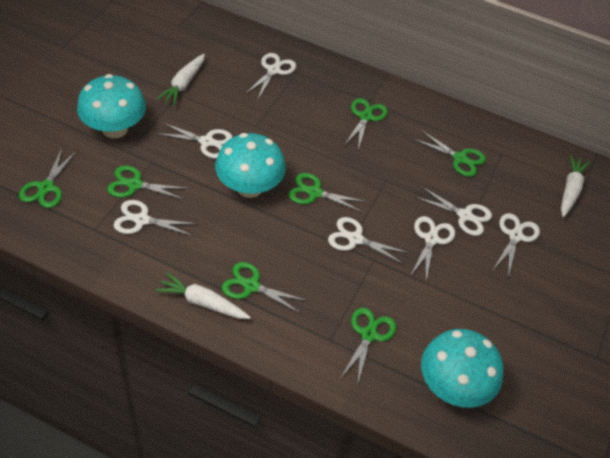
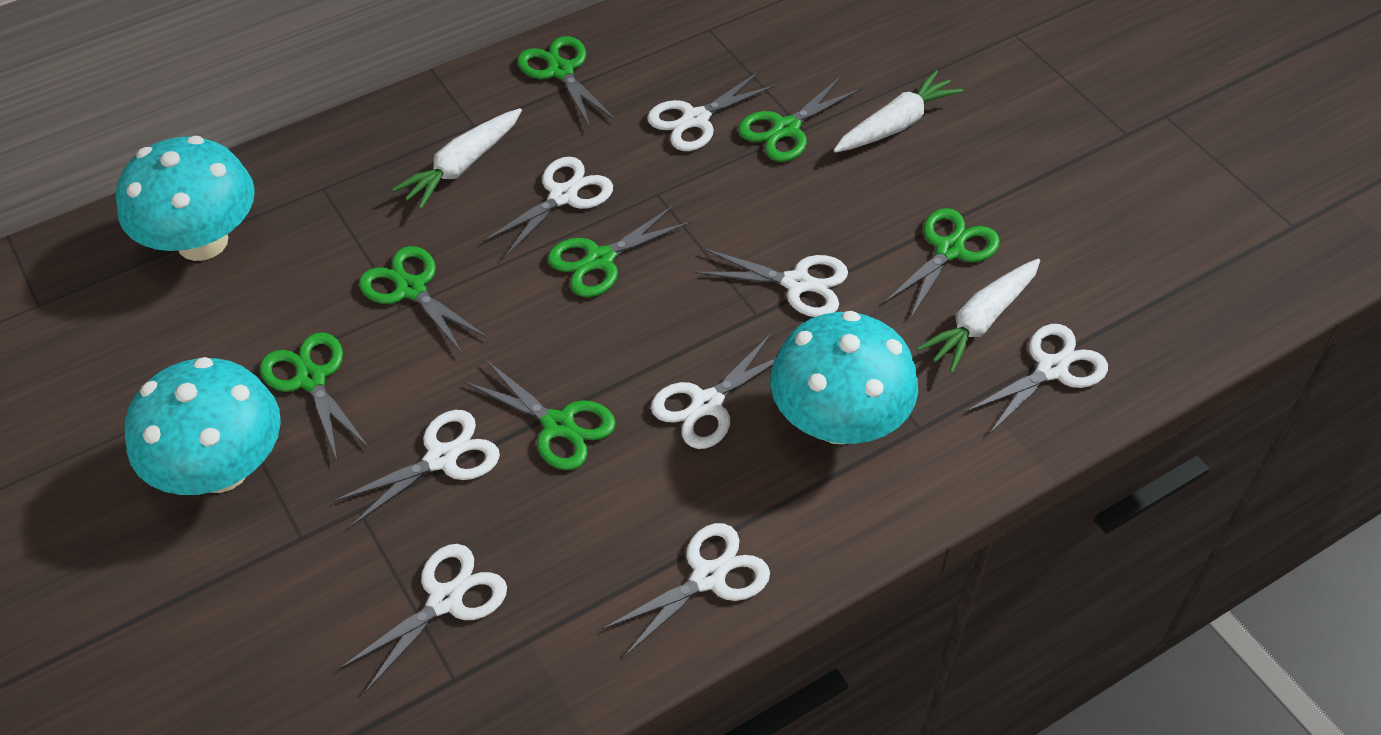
white scissors: [113,200,198,236] [156,122,232,159] [245,53,296,99] [328,217,410,264] [410,216,455,281] [415,187,492,236] [493,213,540,277] = 7 -> [333,410,500,527] [340,544,507,693] [482,157,613,258] [602,523,770,657] [647,71,778,151] [651,334,775,449] [694,248,848,317] [965,324,1108,434] = 8

